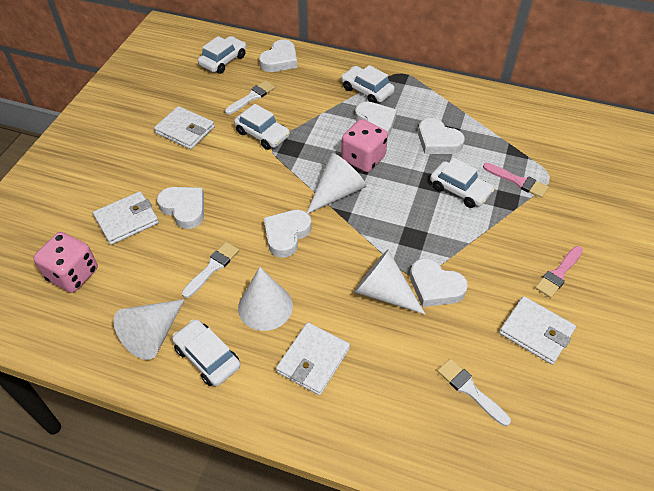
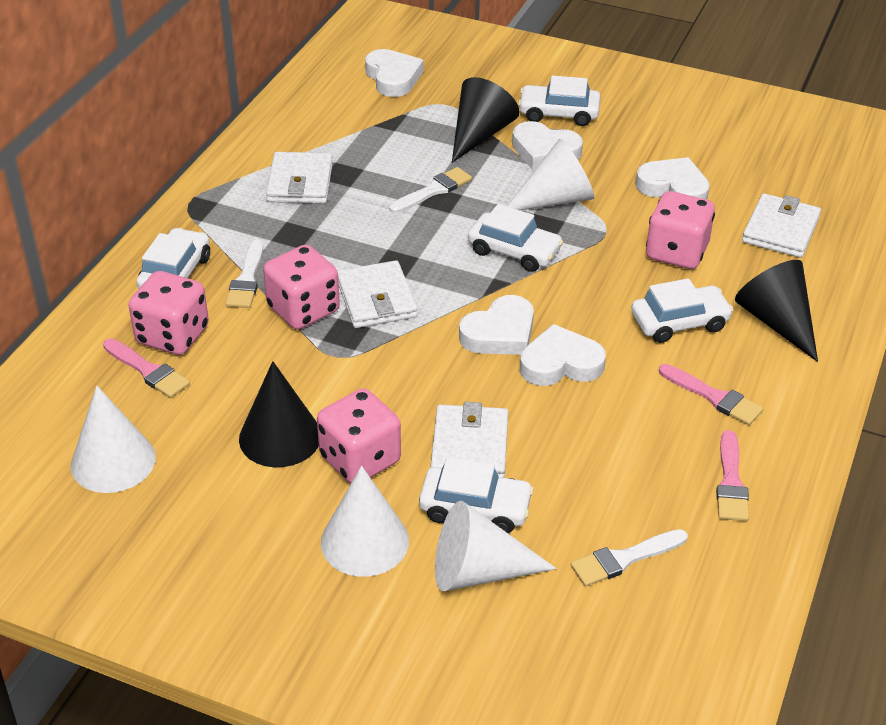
black cone: none = 0 -> [239,361,319,467] [452,77,520,163] [735,260,818,362] = 3
pink brush: [483,163,548,198] [535,246,583,298] = 2 -> [103,338,190,398] [659,364,763,425] [716,430,749,521] = 3
pink dice: [33,232,98,293] [341,119,388,172] = 2 -> [128,271,209,355] [263,245,340,329] [317,388,401,483] [646,191,715,269] = 4
white heart: [157,187,204,229] [259,39,297,72] [264,210,311,258] [355,102,397,137] [410,258,468,307] [418,118,465,154] = 6 -> [365,49,423,97] [459,295,534,355] [512,121,583,170] [520,324,606,386] [636,157,710,200] = 5

